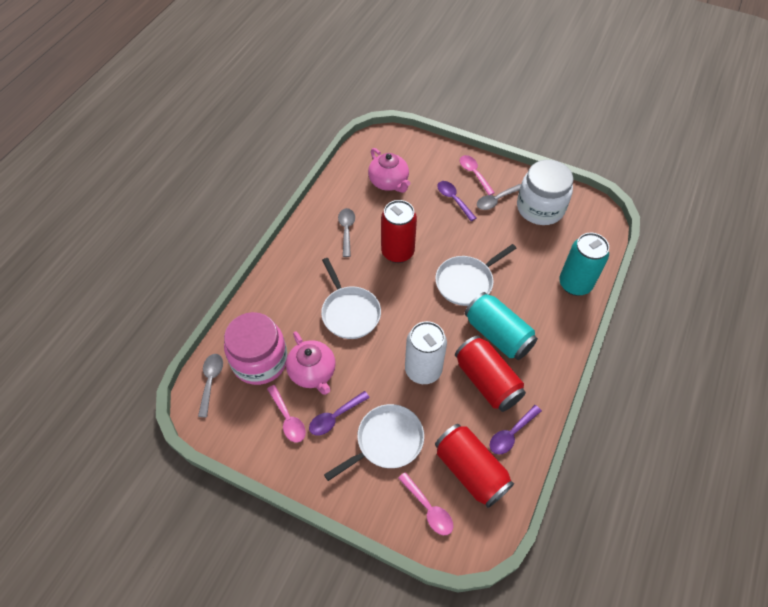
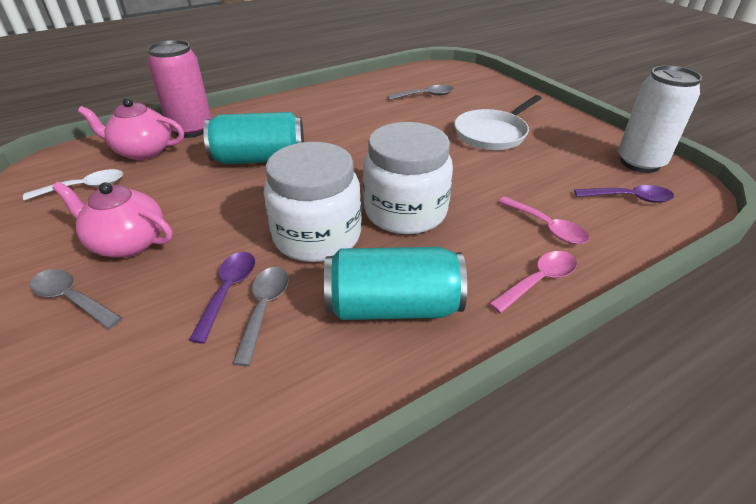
pink can: none = 0 -> [147,40,212,138] = 1
pink jar: [224,312,288,385] = 1 -> none = 0
pink spoon: [267,385,306,443] [398,472,453,535] [460,155,495,195] = 3 -> [489,251,577,313] [498,197,589,244] = 2
purple spoon: [309,391,370,436] [437,181,476,221] [490,405,542,454] = 3 -> [189,252,255,344] [574,185,674,203] = 2
red can: [381,200,417,263] [435,424,514,508] [455,335,526,412] = 3 -> none = 0
white jar: [517,160,574,225] = 1 -> [264,142,362,262] [363,122,453,234] = 2
white pan: [321,258,381,339] [324,404,424,481] [435,244,516,306] = 3 -> [454,95,542,150] = 1
white spoon: none = 0 -> [23,169,123,201] = 1

